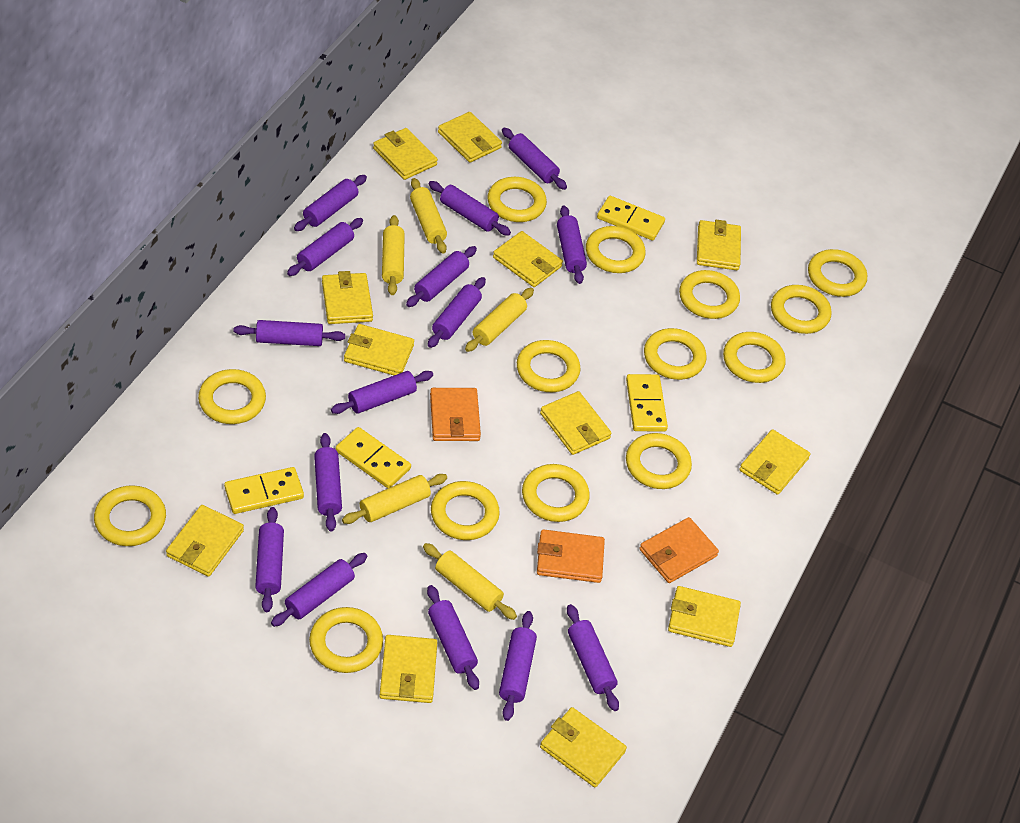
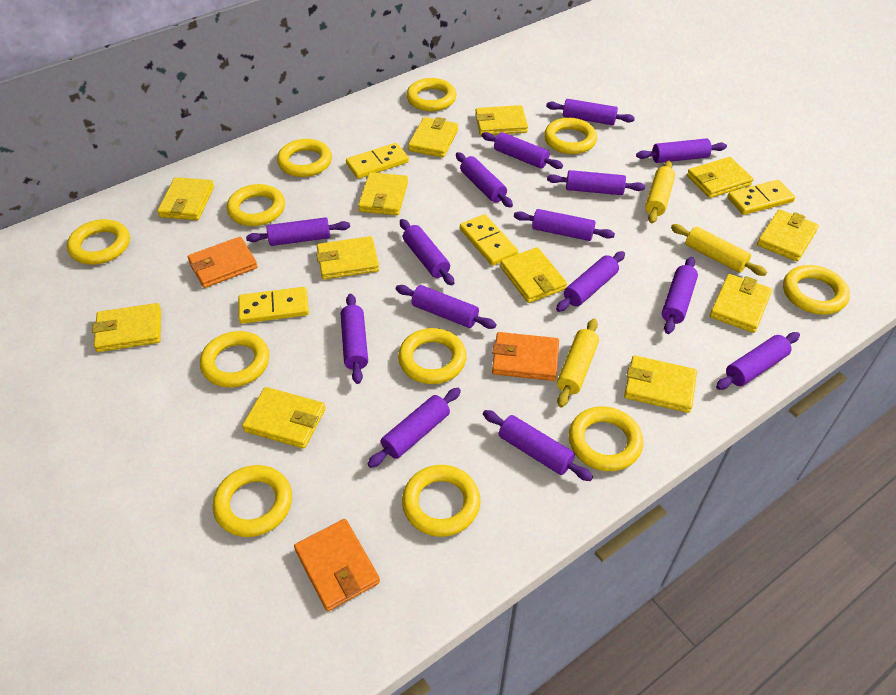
yellow ring: [94,485,166,546] [198,369,266,424] [309,607,383,673] [431,481,500,540] [488,177,547,222] [517,340,580,392] [522,464,590,522] [586,226,646,273] [626,433,692,489] [644,328,707,380] [679,270,740,319] [723,332,786,383] [771,285,832,334] [808,249,867,297] = 14 -> [67,219,130,265] [200,331,269,388] [213,465,292,537] [227,184,285,226] [277,139,332,177] [398,328,467,384] [402,465,480,537] [406,78,456,111] [544,118,597,154] [569,407,643,471] [783,265,850,315] = 11
yellow rolling pin: [342,474,447,524] [382,215,405,295] [410,178,447,254] [423,543,517,620] [465,288,534,352] = 5 -> [557,319,599,407] [645,161,675,223] [671,224,767,276] = 3

